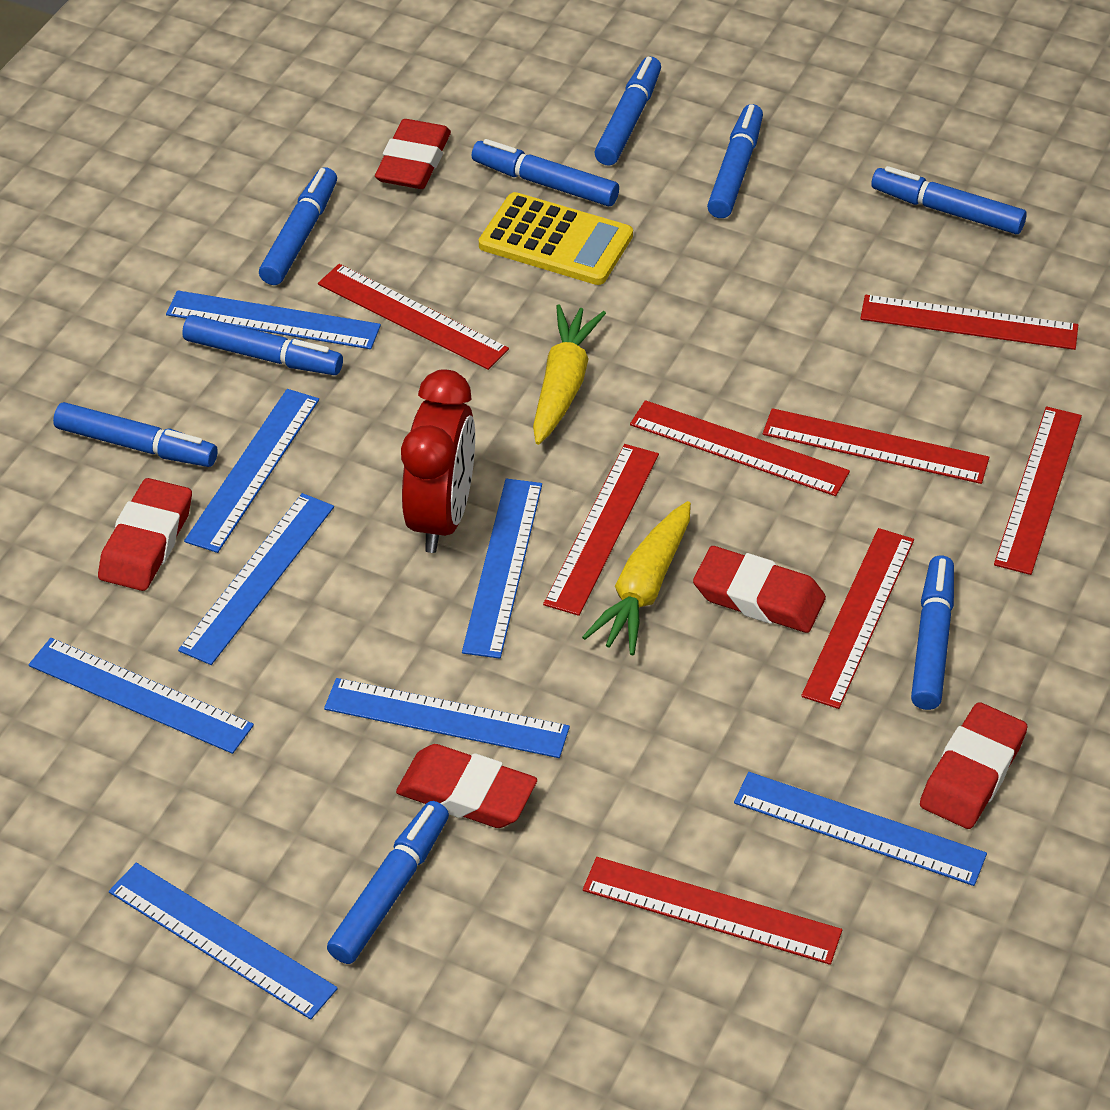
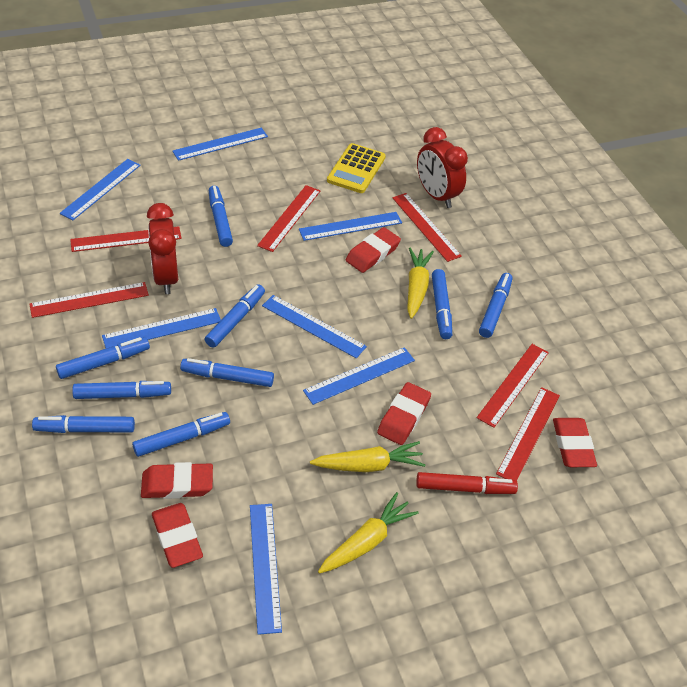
blue ruler: [29,638,254,754] [109,863,338,1020] [166,290,381,349] [178,493,334,665] [184,389,319,553] [324,678,570,758] [462,478,542,659] [734,772,987,886] = 8 -> [60,159,141,220] [102,308,221,348] [172,128,268,161] [250,504,282,635] [262,295,367,358] [299,212,402,241] [303,347,415,405] = 7
red clock: [401,370,475,553] = 1 -> [147,203,178,294] [417,127,468,208] = 2
red marker: none = 0 -> [416,472,518,494] = 1
red ruler: [318,264,509,370] [543,444,659,616] [583,857,842,965] [630,400,850,496] [763,408,989,484] [801,528,914,709] [860,295,1078,350] [994,406,1082,575] = 8 -> [30,282,149,318] [70,226,182,252] [257,185,320,252] [392,193,462,262] [477,344,549,428] [496,387,560,481] = 6
yellow carrot: [533,304,606,445] [582,501,691,655] = 2 -> [310,441,425,472] [318,492,419,574] [407,247,434,319] = 3

